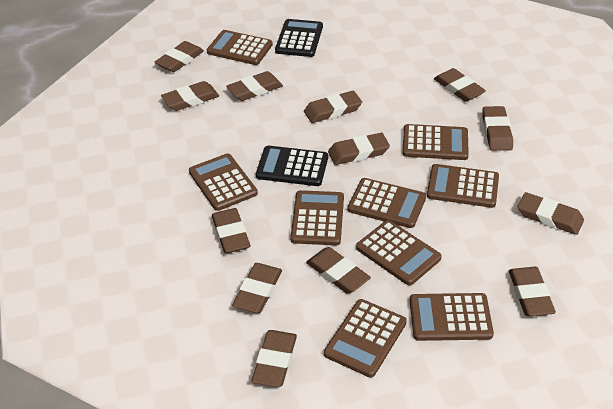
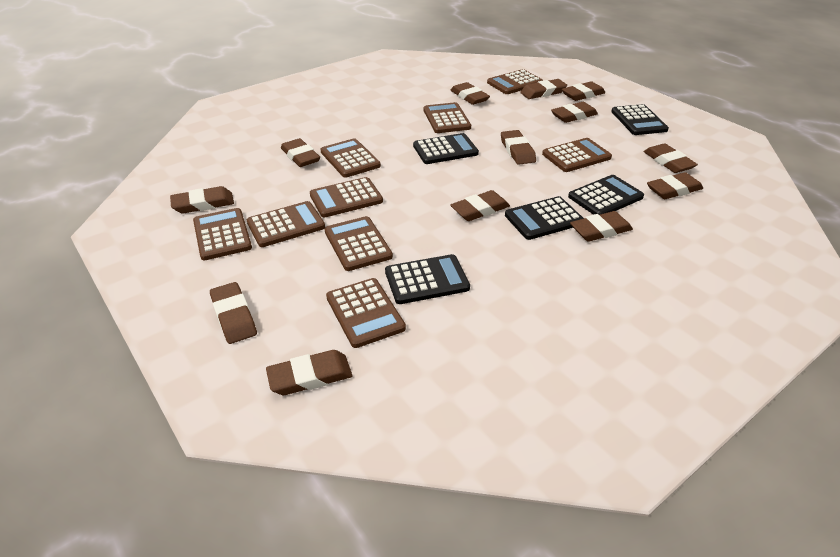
black calculator: [256,146,328,186] [275,19,323,57] = 2 -> [385,254,470,304] [413,133,479,164] [505,196,584,240] [568,175,644,215] [611,104,669,135] = 5

